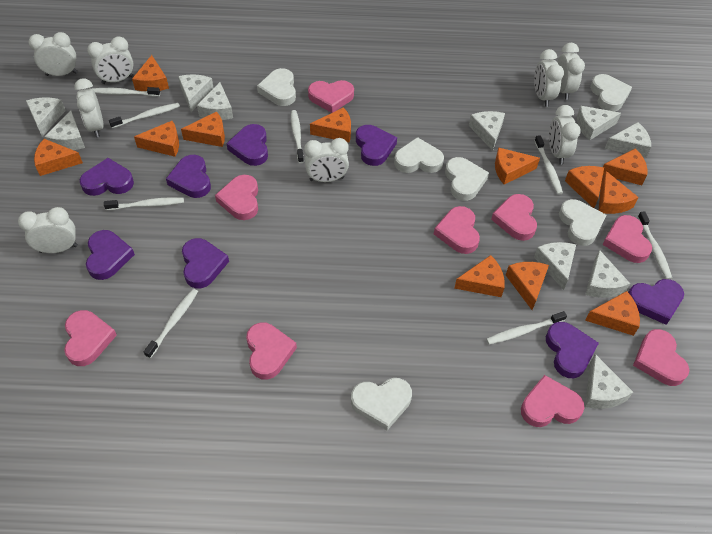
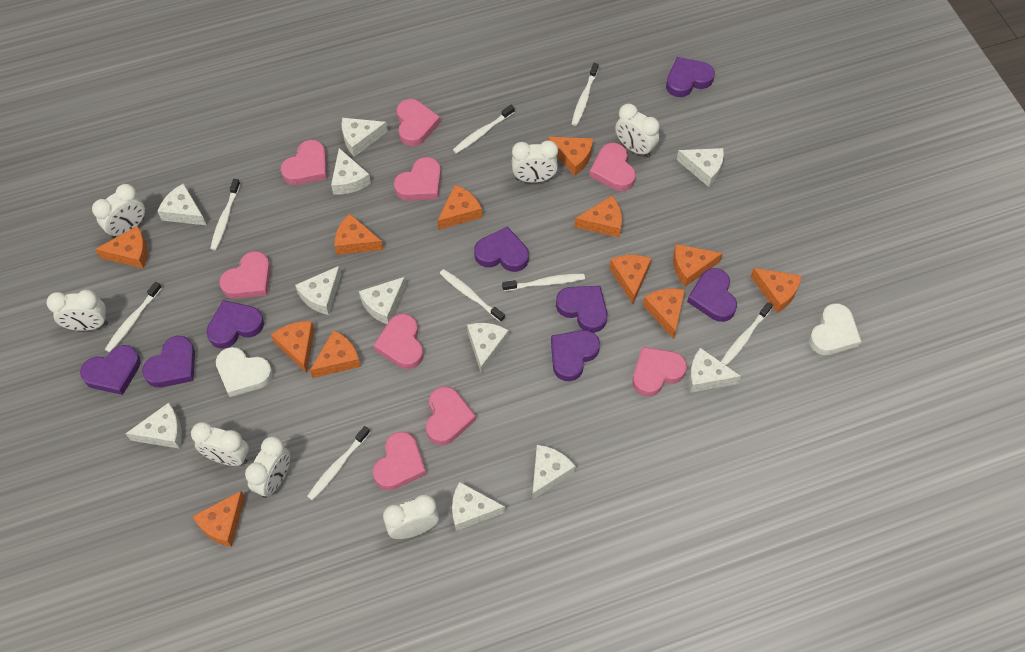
white cheese: [26,97,66,137] [44,111,85,150] [178,74,214,112] [197,82,233,120] [469,111,505,151] [534,242,576,290] [577,106,621,140] [585,250,630,298] [585,354,633,409] [605,122,651,158] = 10 -> [125,403,182,449] [157,183,206,225] [295,266,342,315] [331,148,371,194] [342,118,388,157] [359,277,406,324] [452,482,505,531] [467,323,509,375] [532,445,576,500] [676,148,724,187] [689,348,741,393] = 11
white clock: [18,207,78,253] [29,32,78,76] [74,78,104,138] [87,36,133,84] [304,138,349,182] [534,49,564,107] [549,105,581,165] [557,43,585,100] = 8 -> [46,290,108,331] [92,184,145,238] [191,422,249,466] [245,436,290,498] [383,494,439,539] [512,140,558,183] [615,104,660,157] = 7
white heart: [257,68,296,106] [351,378,412,430] [394,137,444,173] [445,157,489,201] [559,199,606,246] [590,74,632,112] = 6 -> [216,347,273,397] [809,303,861,355] = 2

